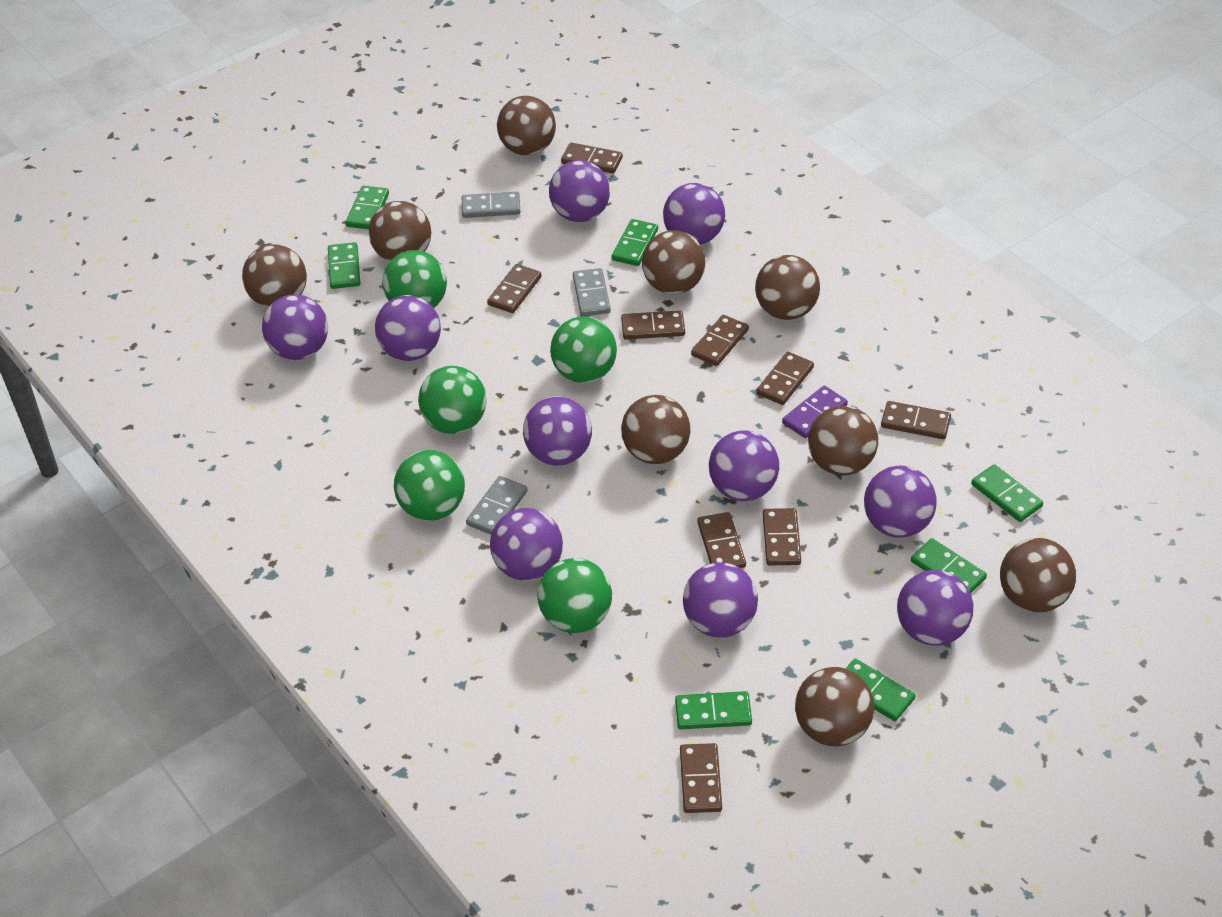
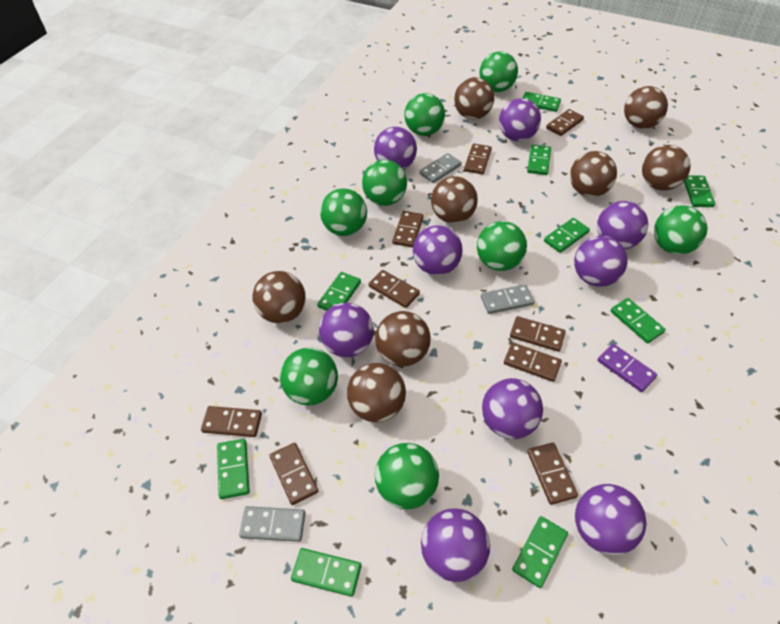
brown ball: [242,244,307,307] [369,201,431,262] [497,96,556,155] [621,395,690,464] [642,230,706,294] [755,255,820,320] [795,667,874,746] [808,406,878,476] [1000,538,1076,612] = 9 -> [252,271,306,323] [347,363,406,422] [375,311,431,367] [431,176,478,223] [454,78,494,120] [570,151,617,197] [624,86,668,129] [642,145,691,190] = 8
green ball: [382,250,447,308] [394,450,465,521] [418,366,487,434] [538,558,612,633] [550,316,617,383] = 5 -> [280,347,338,406] [320,188,367,236] [362,160,407,206] [375,443,439,509] [404,93,445,136] [477,221,527,271] [480,51,518,92] [654,205,707,255] = 8
green domino: [328,242,360,289] [346,186,389,229] [612,219,658,266] [675,691,752,729] [845,659,915,721] [911,538,987,593] [971,464,1043,522] = 7 -> [217,439,250,499] [291,548,361,597] [317,272,361,311] [512,516,568,588] [523,92,561,112] [527,145,551,175] [544,218,590,253] [610,298,666,344] [684,175,715,207] = 9
purple ball: [262,294,328,360] [375,295,441,361] [490,508,563,581] [523,396,592,466] [549,160,610,222] [663,183,725,245] [683,562,758,638] [709,430,779,501] [864,465,937,538] [897,570,973,645] = 10 -> [319,303,374,357] [374,127,417,169] [413,226,463,275] [421,508,490,582] [482,378,543,439] [499,98,541,141] [574,236,628,287] [575,484,647,555] [597,201,648,249] = 9

